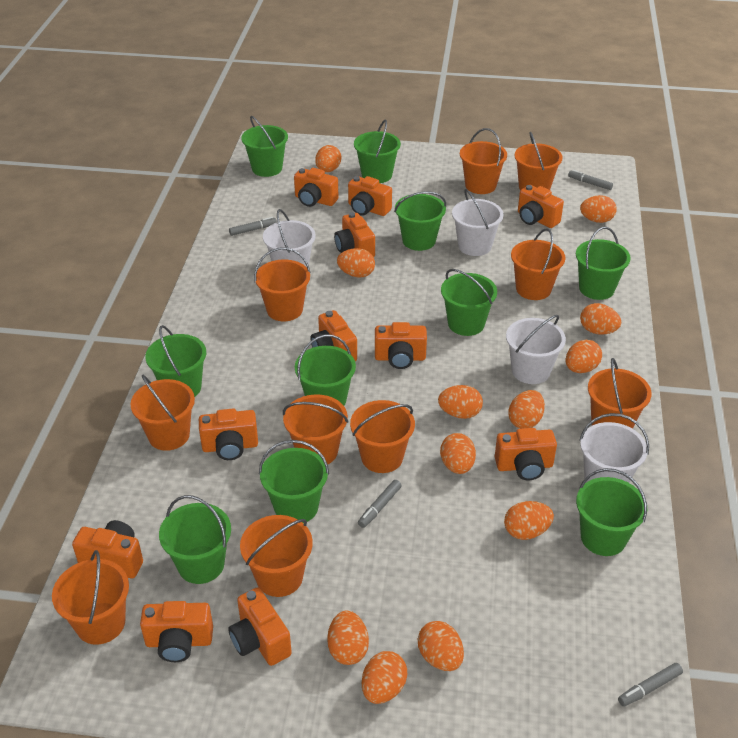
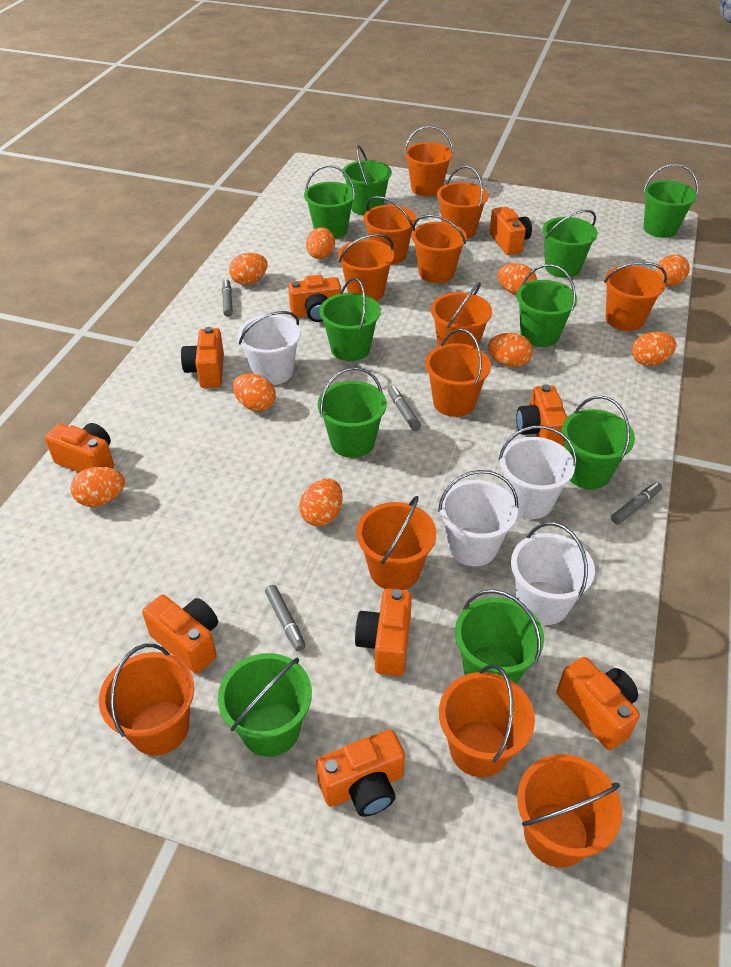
orange bucket: [52,550,129,645] [130,375,195,451] [240,515,313,597] [254,247,311,321] [283,394,348,464] [350,400,415,473] [460,128,507,194] [511,228,566,300] [514,132,563,191] [588,358,652,429] = 10 -> [99,644,194,755] [338,234,394,301] [356,496,436,590] [363,196,417,265] [404,126,453,196] [412,215,467,283] [425,329,491,417] [431,282,492,348] [437,166,488,239] [439,664,535,777] [517,754,622,868] [604,262,667,331] = 12
orange camera: [72,520,143,578] [140,601,213,662] [199,409,258,460] [228,587,292,666] [294,168,339,207] [311,310,357,361] [334,212,375,257] [348,176,392,216] [375,322,427,369] [495,428,557,480] [518,185,564,228] = 11 -> [45,423,114,472] [142,595,218,674] [181,327,224,388] [288,275,341,322] [316,729,405,817] [355,588,412,676] [489,206,532,255] [516,384,567,447] [557,657,640,750] = 9
orange egg: [315,145,341,172] [327,610,369,665] [337,248,375,278] [362,651,407,704] [418,621,464,671] [438,385,483,419] [440,433,476,474] [504,501,554,540] [508,390,545,429] [566,340,602,373] [580,195,617,223] [580,303,621,335] = 12 -> [71,466,125,507] [229,253,268,285] [233,373,276,411] [299,479,343,526] [306,227,335,259] [488,333,533,367] [498,263,537,295] [632,332,677,366] [655,254,690,286] = 9

